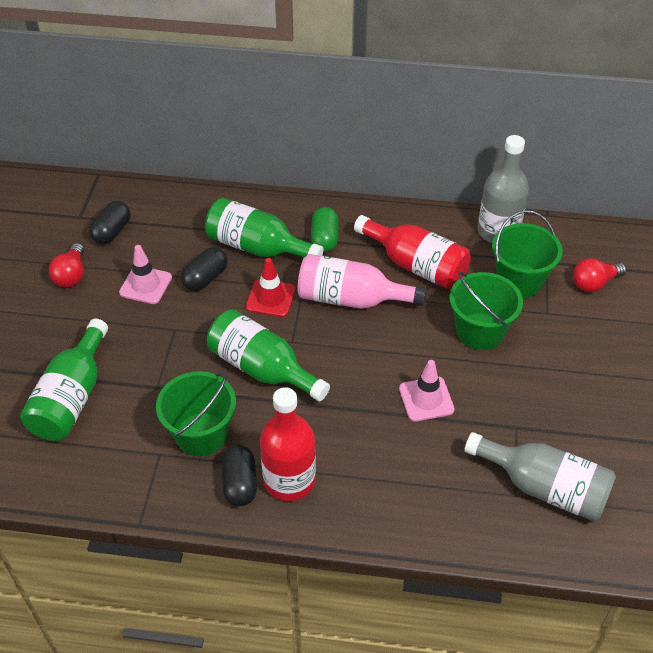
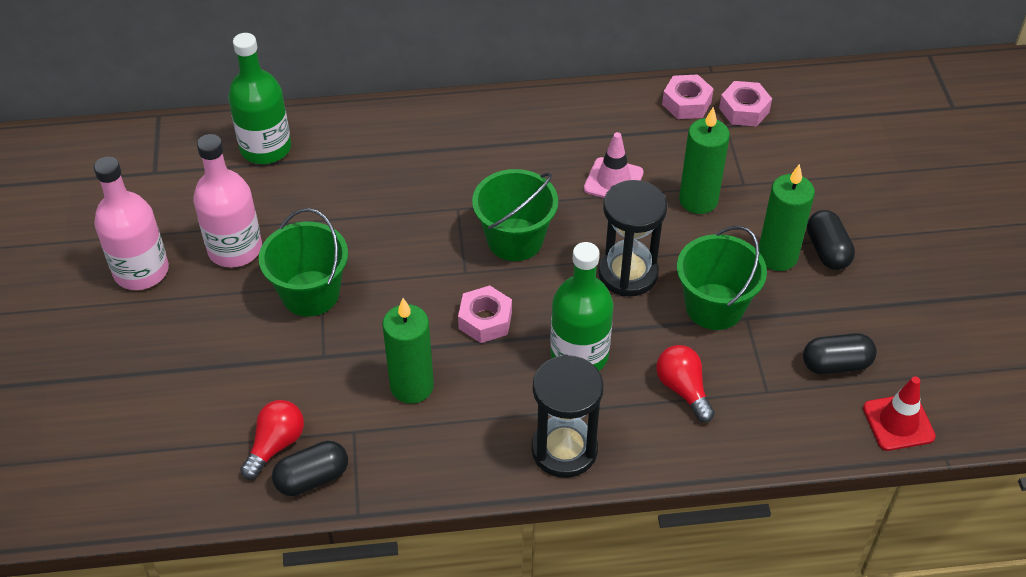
black hourglass: none = 0 -> [531,355,604,478] [598,180,667,297] = 2
green bottle: [20,319,108,441] [205,198,323,257] [207,309,330,401] = 3 -> [228,33,291,164] [550,242,613,371] = 2
green candle: none = 0 -> [382,298,434,404] [679,107,730,214] [759,164,815,271] = 3
green capsule: [311,207,339,252] = 1 -> none = 0
grey bottle: [464,432,616,521] [478,135,529,243] = 2 -> none = 0
pink bottle: [298,254,426,309] = 1 -> [94,157,169,290] [193,134,262,268] = 2
pink nut: none = 0 -> [458,285,512,343] [662,74,714,119] [719,81,772,126] = 3
pink traffic cone: [119,245,172,304] [399,360,455,421] = 2 -> [584,132,644,198] = 1
red bottle: [260,387,316,501] [354,215,471,290] = 2 -> none = 0

